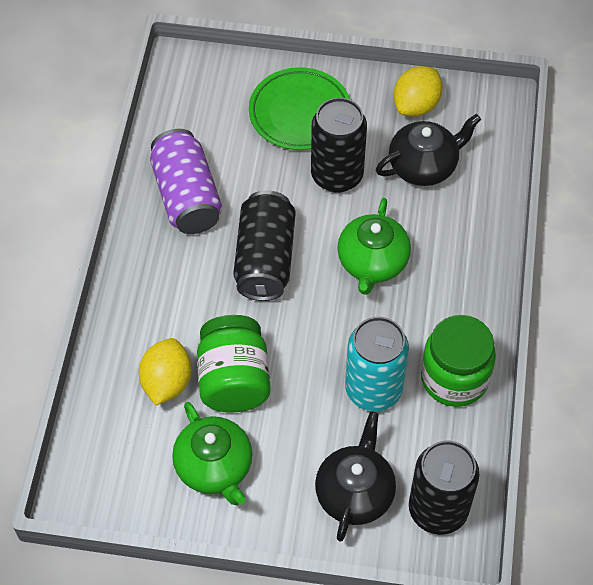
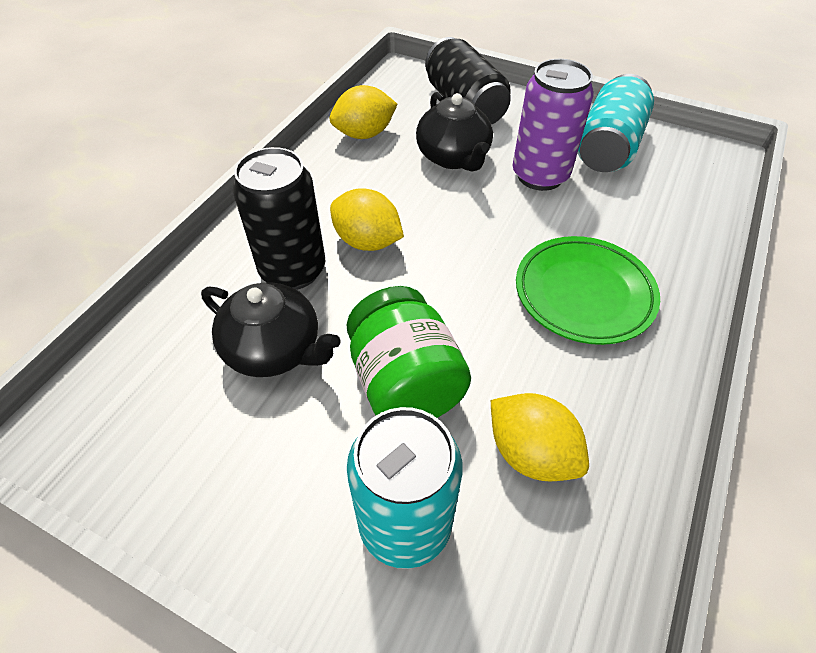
black can: [233,190,295,301] [311,97,367,193] [409,441,479,535] = 3 -> [233,147,326,290] [425,37,511,125] = 2
green jar: [197,315,271,412] [421,315,496,407] = 2 -> [346,286,471,418] = 1
green teapot: [172,402,252,505] [337,198,411,295] = 2 -> none = 0
turquoise can: [345,317,409,411] = 1 -> [347,407,463,569] [578,74,654,172] = 2
yellow lemon: [139,338,192,406] [393,66,443,117] = 2 -> [329,85,397,139] [330,188,404,251] [491,393,589,481] = 3

